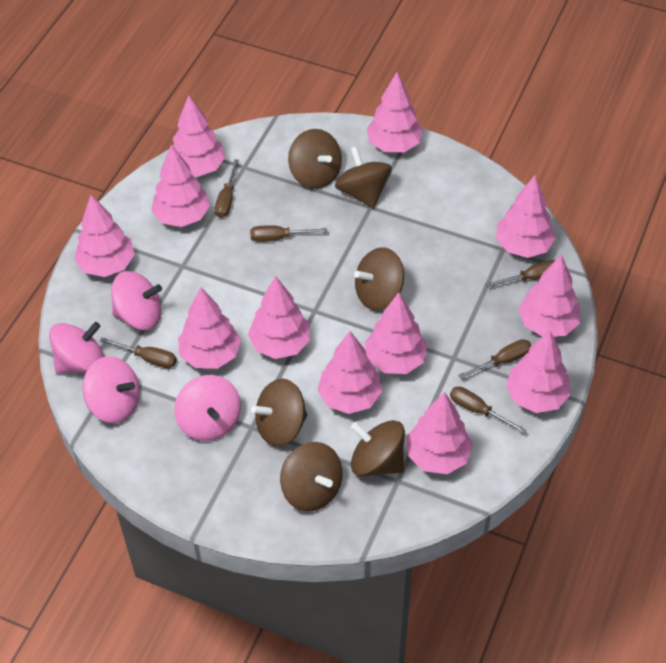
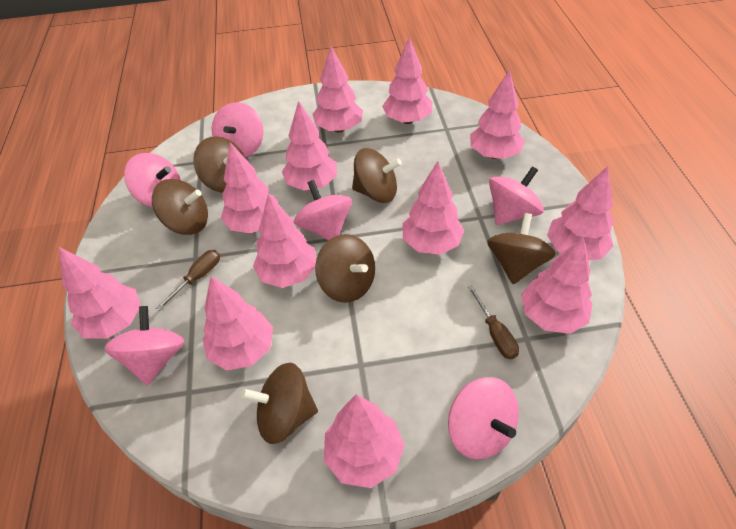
brown screwdriver: [100,338,177,368] [215,159,239,218] [250,225,327,242] [450,386,526,433] [458,339,532,379] [486,260,556,288] = 6 -> [156,250,220,311] [468,285,519,359] = 2
pink spinning top: [49,322,104,373] [82,356,140,423] [111,271,162,330] [174,375,241,441] = 4 -> [104,306,184,385] [124,153,181,208] [212,102,264,157] [294,180,352,240] [448,377,519,459] [489,166,544,225] = 6

